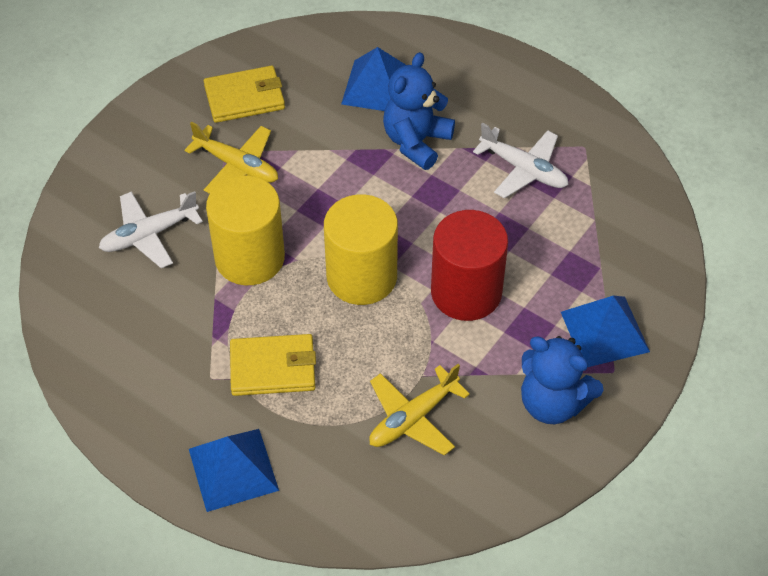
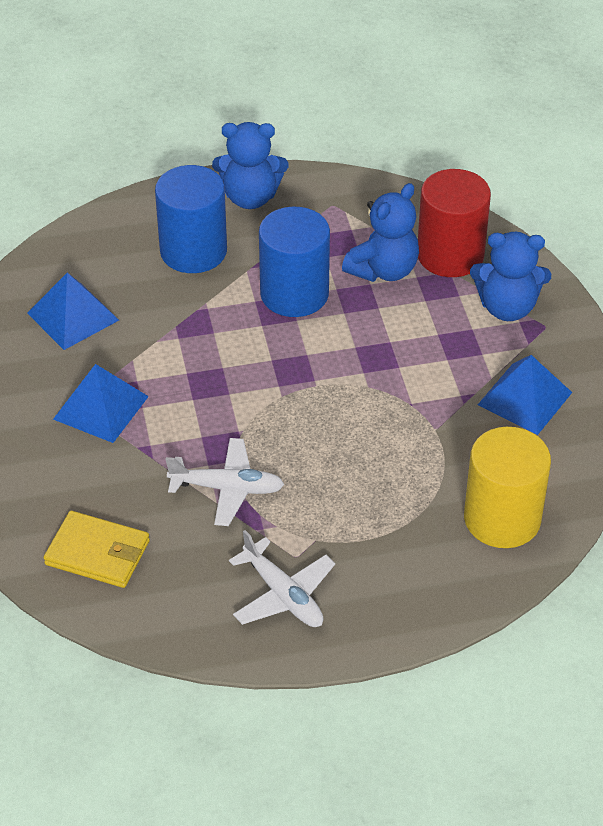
blue cylinder: none = 0 -> [155,165,227,273] [259,207,330,317] = 2
blue teddy bear: [383,52,455,170] [521,336,603,424] = 2 -> [212,122,288,209] [342,183,419,282] [470,232,551,321] = 3
yellow cylinder: [206,176,285,285] [324,194,398,305] = 2 -> [464,427,551,548] = 1
yellow plane: [184,121,278,194] [369,364,470,456] = 2 -> none = 0
yellow wallet: [204,66,285,123] [230,334,316,396] = 2 -> [44,511,150,588] = 1

